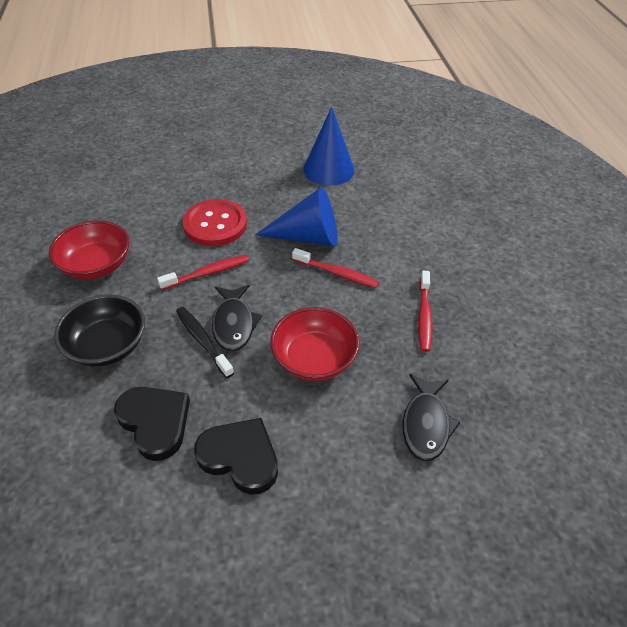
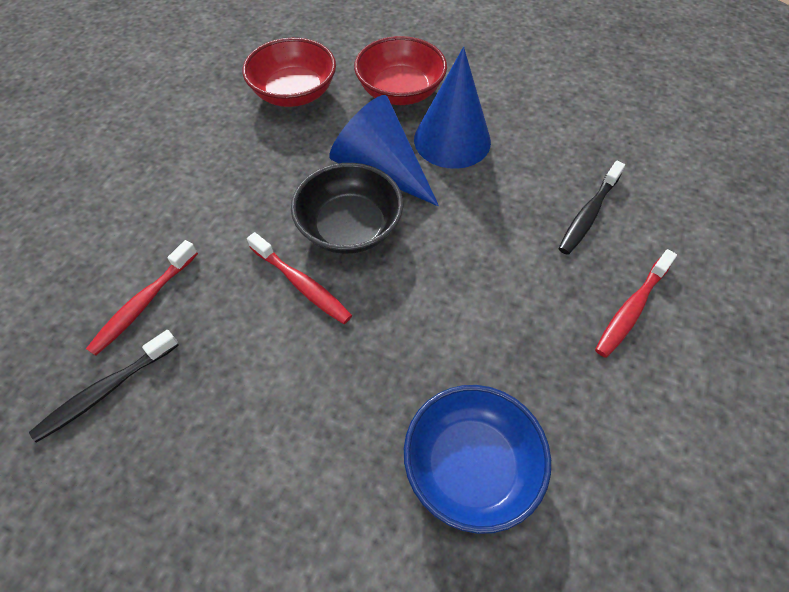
black fish: [212,285,262,351] [403,374,461,461] = 2 -> none = 0
black heart: [114,387,190,461] [194,418,278,495] = 2 -> none = 0
black toothbrush: [176,307,234,378] = 1 -> [29,330,179,443] [558,161,625,255] = 2
blue bowl: none = 0 -> [404,385,551,534] = 1
red button: [183,199,247,246] = 1 -> none = 0

